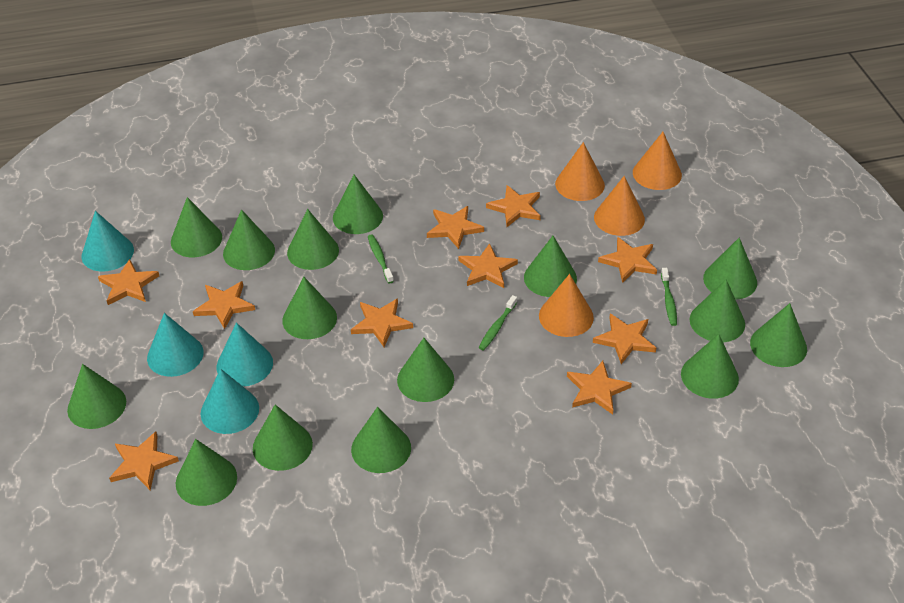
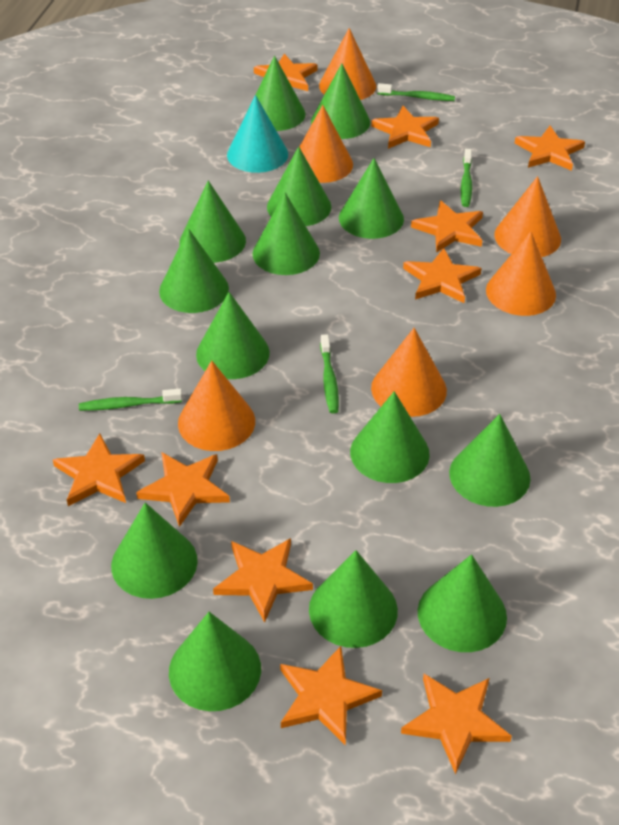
green cone: [67,364,126,429] [171,197,222,257] [176,439,237,506] [223,209,275,270] [253,405,313,471] [282,277,337,339] [287,209,339,270] [333,175,383,234] [351,407,411,473] [397,338,454,402] [524,236,577,297] [681,334,739,399] [690,279,745,342] [703,238,757,300] [750,303,807,367] = 15 -> [111,502,198,599] [159,228,229,313] [169,612,261,711] [179,181,246,263] [196,292,270,379] [252,193,320,275] [253,56,305,131] [267,146,331,226] [309,550,398,648] [311,63,370,139] [339,158,404,239] [350,391,430,483] [418,554,507,652] [449,414,530,507] = 14
green toothbrush: [368,234,394,283] [479,295,517,350] [661,268,677,326] = 3 -> [79,389,182,411] [320,334,339,413] [377,83,455,101] [461,149,472,207] = 4
orange cone: [539,274,594,337] [555,142,605,201] [594,176,645,236] [633,132,682,190] = 4 -> [178,360,255,451] [300,105,353,183] [319,28,376,100] [371,328,447,417] [486,231,556,316] [494,176,561,257] = 6
turquoise cone: [82,211,134,271] [147,313,203,377] [201,369,259,434] [217,322,273,387] = 4 -> [227,95,288,173] = 1

